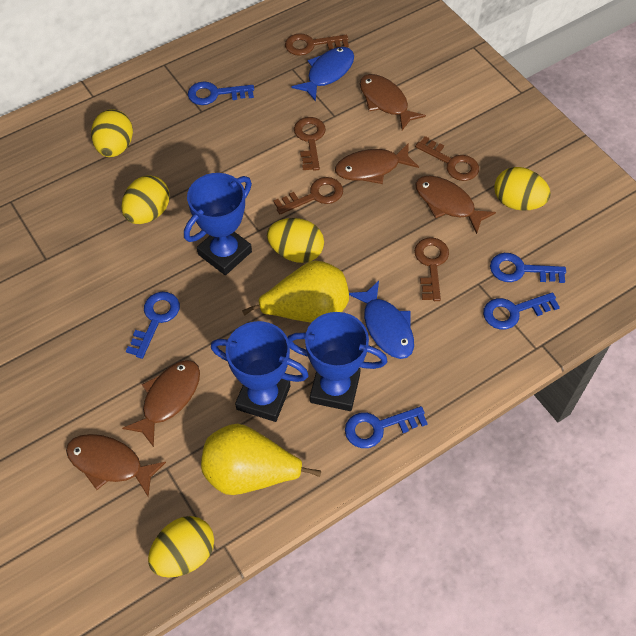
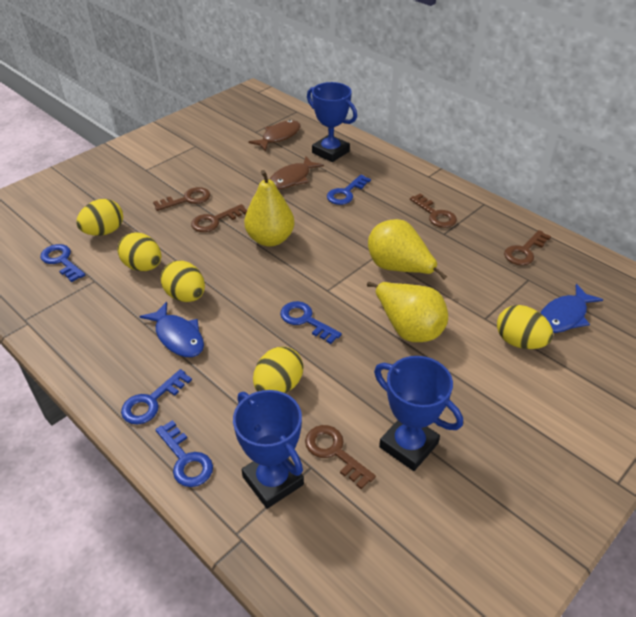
brown fish: [66,434,166,497] [122,360,200,447] [335,143,419,184] [360,74,426,130] [415,176,496,234] = 5 -> [249,120,301,151] [270,156,324,189] = 2
yellow pear: [201,424,321,495] [242,261,349,323] = 2 -> [244,170,295,247] [367,282,448,342] [368,219,447,280] = 3

